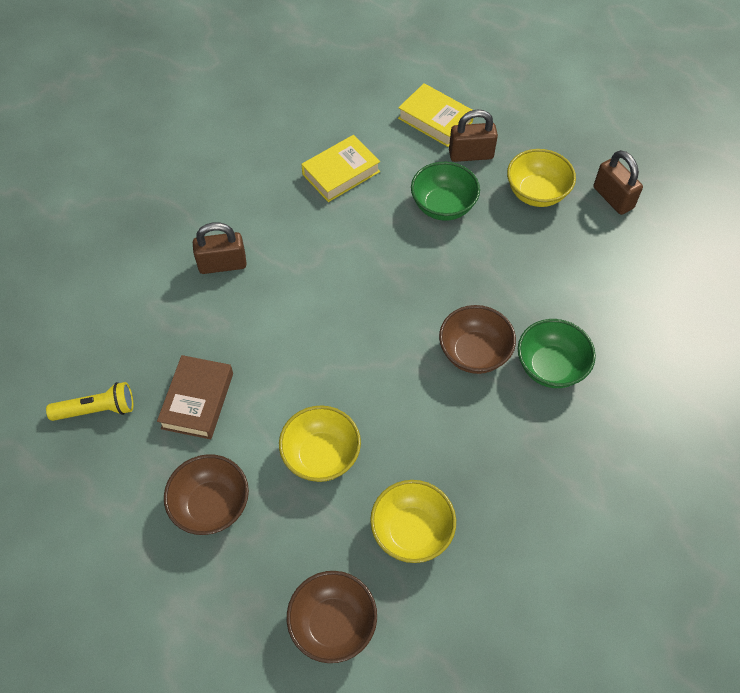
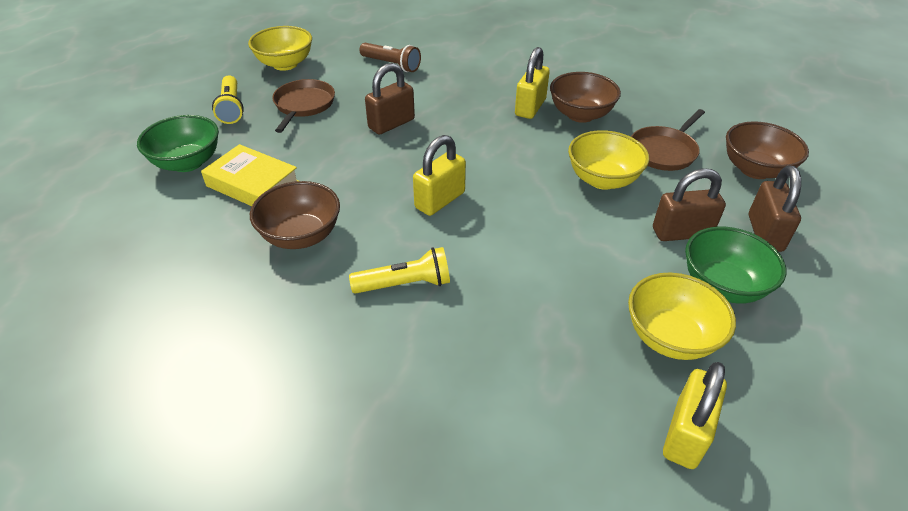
brown book: [157,355,233,439] = 1 -> none = 0
brown flashlight: none = 0 -> [359,43,421,72] = 1
brown pan: none = 0 -> [272,79,335,133] [631,109,705,171] = 2
yellow book: [301,135,380,202] [398,83,473,147] = 2 -> [201,144,298,206] = 1
yellow flashlight: [46,382,133,421] = 1 -> [212,75,244,124] [349,247,450,294] = 2
yellow padlock: none = 0 -> [413,135,466,216] [515,47,550,119] [663,362,727,469] = 3

